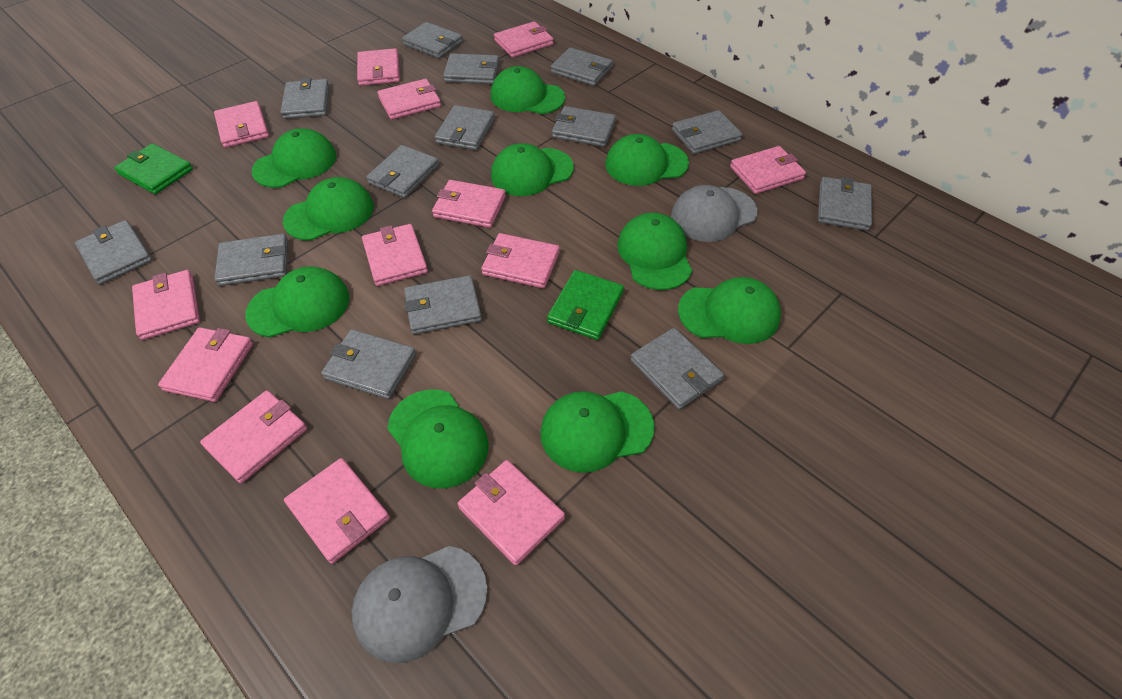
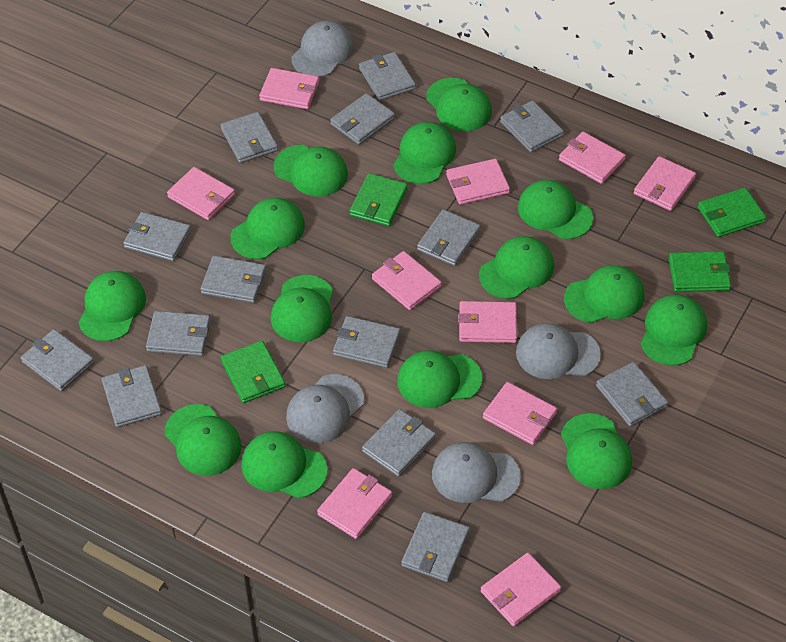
green cap: [245,266,349,338] [252,128,336,188] [283,177,374,241] [387,389,489,488] [491,66,565,114] [491,143,574,196] [540,391,655,473] [605,134,689,186] [617,213,692,290] [678,277,781,344] = 10 -> [78,271,146,341] [165,404,242,476] [231,197,305,259] [241,431,328,498] [271,275,333,342] [274,145,348,197] [393,122,456,184] [397,351,482,408] [426,78,492,131] [479,236,554,299] [518,180,593,239] [561,413,632,489] [564,265,644,323] [641,295,707,366] = 14
green wallet: [114,143,193,194] [547,270,624,340] = 2 -> [221,341,286,403] [350,173,408,226] [669,251,731,292] [698,188,766,237] = 4
grey cap: [352,546,488,663] [671,185,757,242] = 2 -> [286,374,364,443] [291,20,354,77] [432,442,521,503] [516,323,601,379] = 4
pink wallet: [132,270,200,340] [158,327,253,402] [200,390,307,483] [214,101,269,148] [284,458,390,564] [357,48,400,86] [362,224,428,286] [377,79,441,120] [432,180,506,228] [458,460,565,566] [481,233,560,288] [494,21,553,58] [730,146,806,194] = 13 -> [167,167,235,220] [259,68,319,109] [317,468,392,539] [372,251,442,310] [446,159,510,205] [458,301,517,343] [481,553,561,626] [483,382,557,445] [559,132,626,184] [634,156,696,211] = 10

